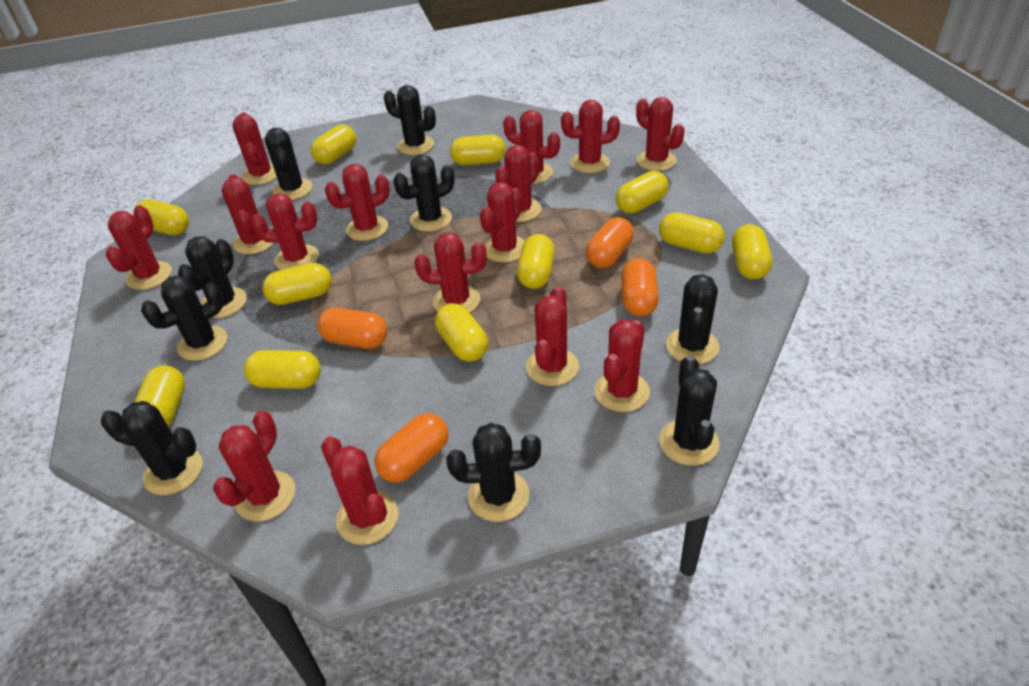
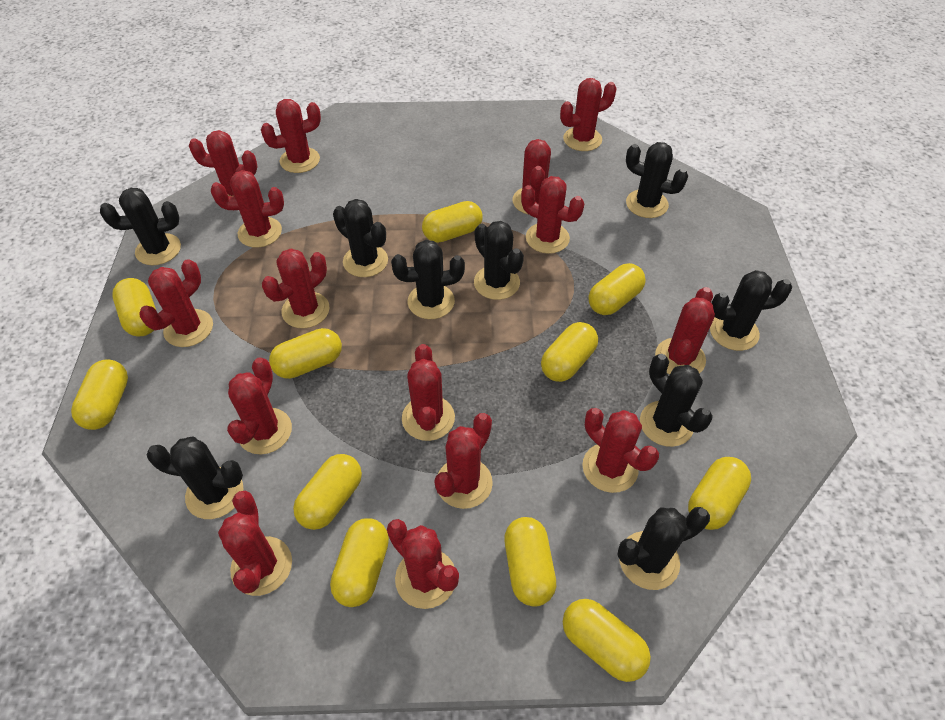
orange capsule: [317,307,387,349] [374,413,448,483] [586,217,634,268] [621,258,659,317] = 4 -> none = 0

